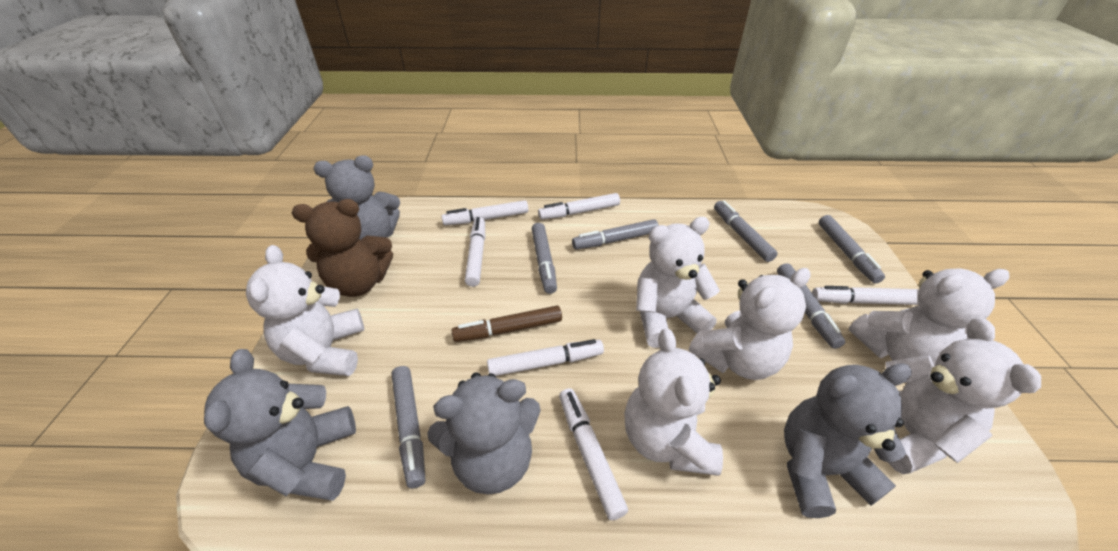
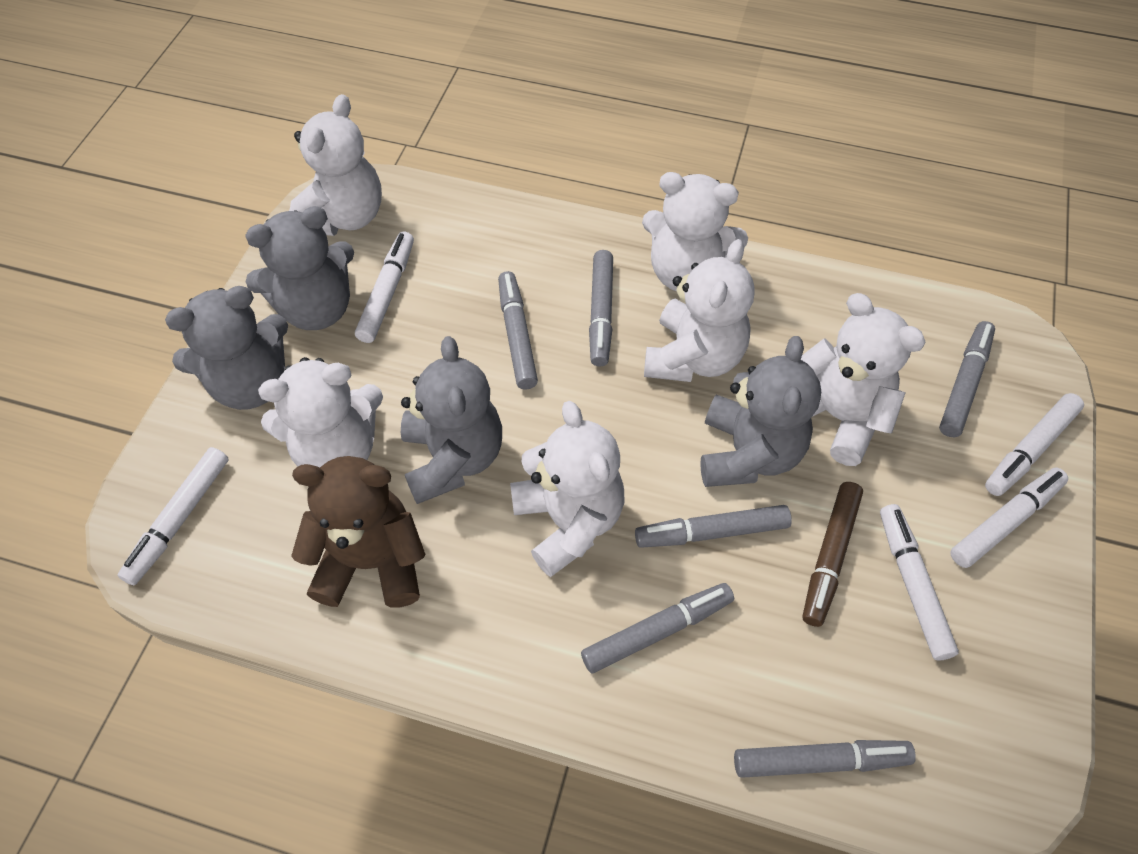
white marker: [441,200,528,225] [465,217,485,287] [487,339,604,376] [538,193,620,220] [559,388,628,520] [812,286,919,305] = 6 -> [117,447,229,585] [355,232,414,343] [880,504,959,660] [950,468,1068,568] [985,393,1084,496] = 5

